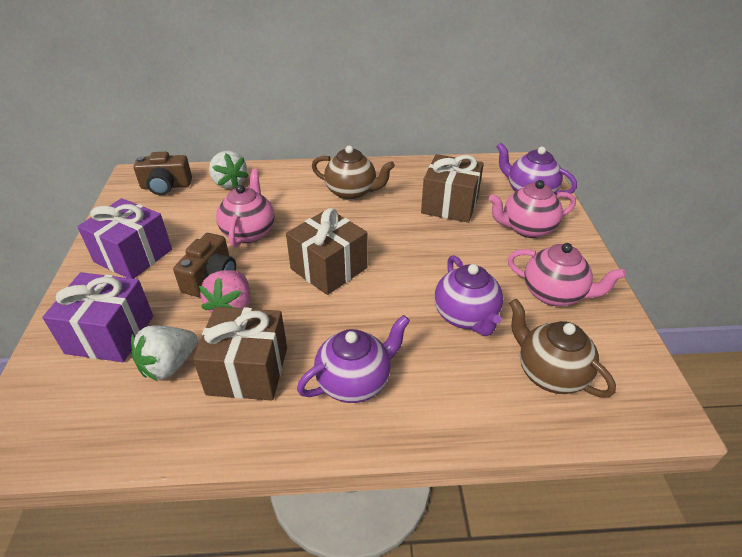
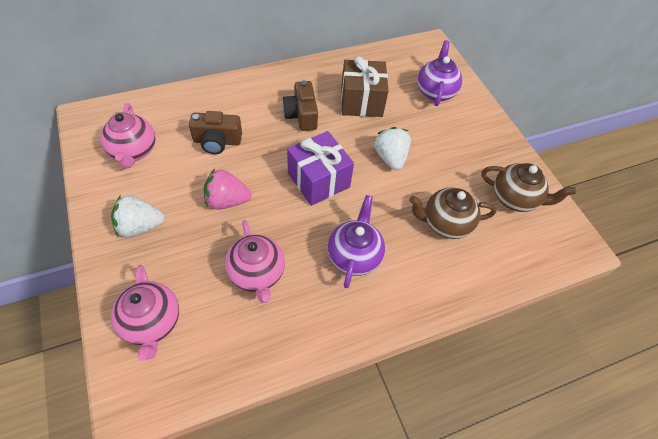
brown gift: [193,307,287,400] [286,208,368,295] [421,154,484,223] = 3 -> [341,57,389,117] = 1
purple gift: [42,272,153,362] [77,198,172,279] = 2 -> [287,131,354,206] = 1
purple teapot: [297,315,410,403] [435,255,503,336] [496,143,577,195] = 3 -> [328,195,385,288] [417,40,462,106] = 2

